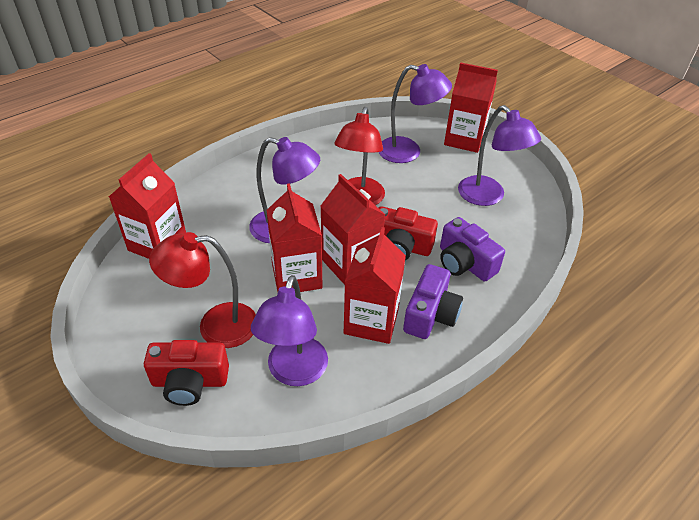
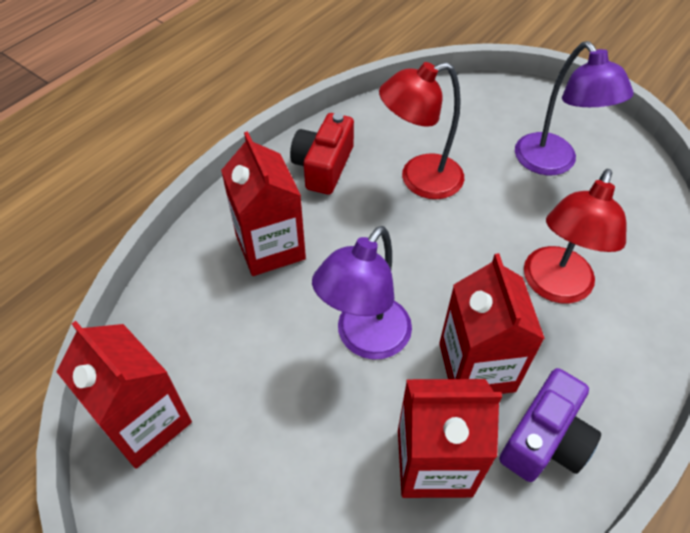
purple camera: [403,264,463,339] [440,217,505,281] = 2 -> [499,368,601,482] = 1
purple lamp: [249,137,320,243] [251,275,328,386] [379,64,452,163] [458,105,541,206] = 4 -> [312,226,412,360] [515,41,634,175] = 2
red camera: [144,340,229,406] [379,206,438,260] = 2 -> [290,113,354,195] = 1
red carton: [109,153,186,259] [267,183,322,292] [321,174,385,285] [344,227,406,344] [444,62,498,153] = 5 -> [57,321,192,469] [221,131,306,276] [398,379,502,498] [439,253,545,394] = 4

